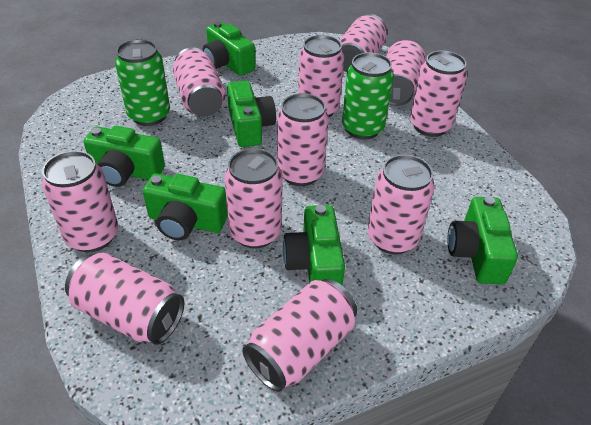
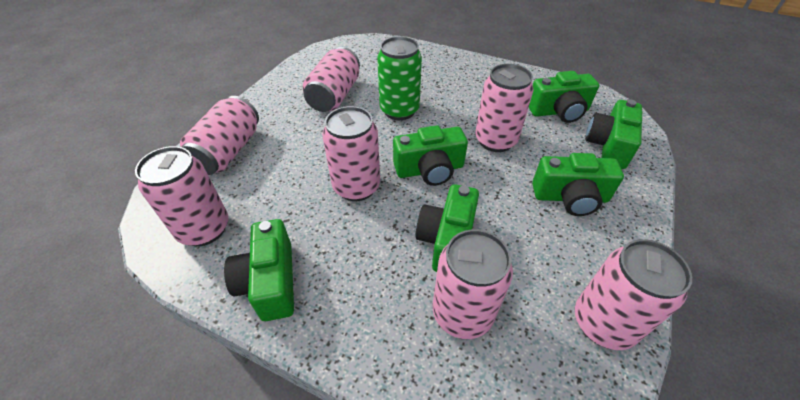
green can: [115,39,170,126] [342,52,394,139] = 2 -> [377,36,422,120] = 1
pink can: [42,151,118,252] [65,252,184,345] [173,47,225,117] [224,148,283,248] [242,279,357,392] [277,93,329,186] [298,35,344,117] [340,14,387,72] [368,155,435,254] [386,40,426,106] [410,51,467,137] = 11 -> [135,146,228,246] [180,96,259,175] [303,47,360,112] [322,106,380,201] [433,229,513,339] [475,64,534,152] [575,239,692,350] = 7

